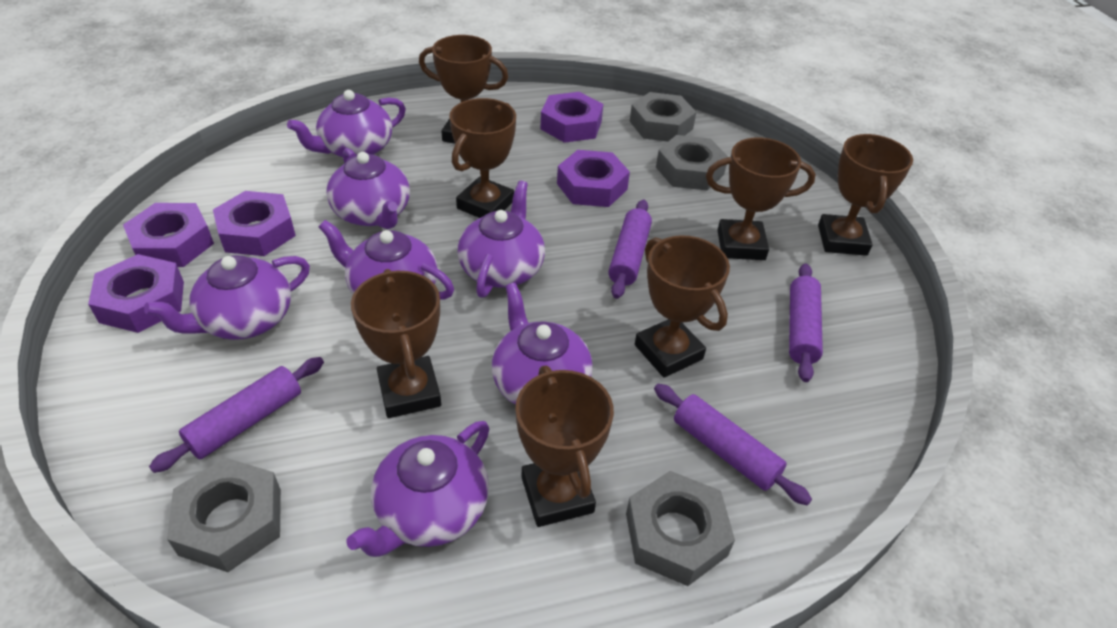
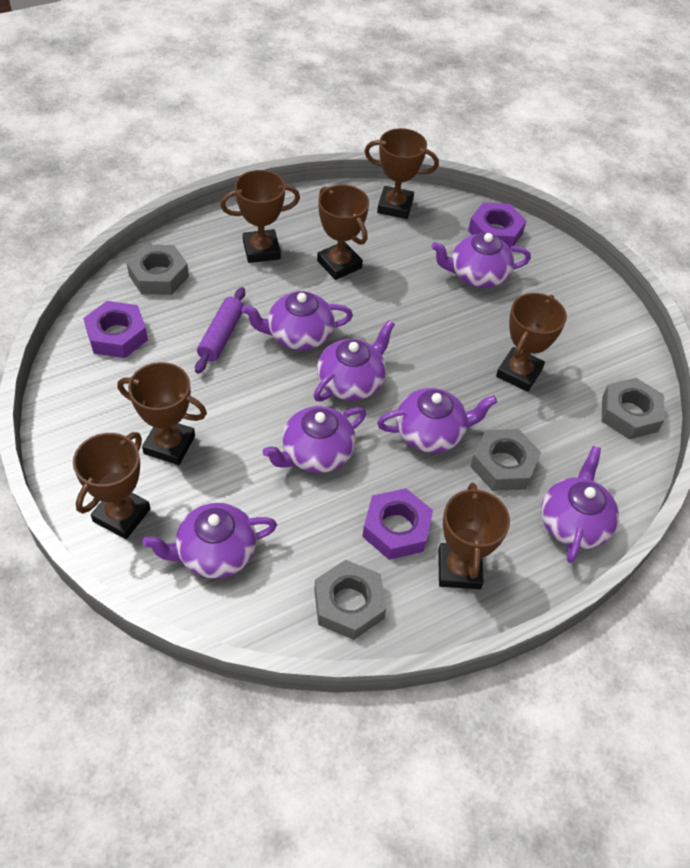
purple nut: [88,254,184,333] [123,203,214,267] [213,191,296,256] [540,92,603,143] [557,150,630,207] = 5 -> [83,301,148,358] [362,488,433,560] [468,203,526,248] = 3
purple rolling pin: [149,357,324,473] [608,200,652,299] [654,384,812,505] [789,263,823,382] = 4 -> [195,287,245,374] = 1

